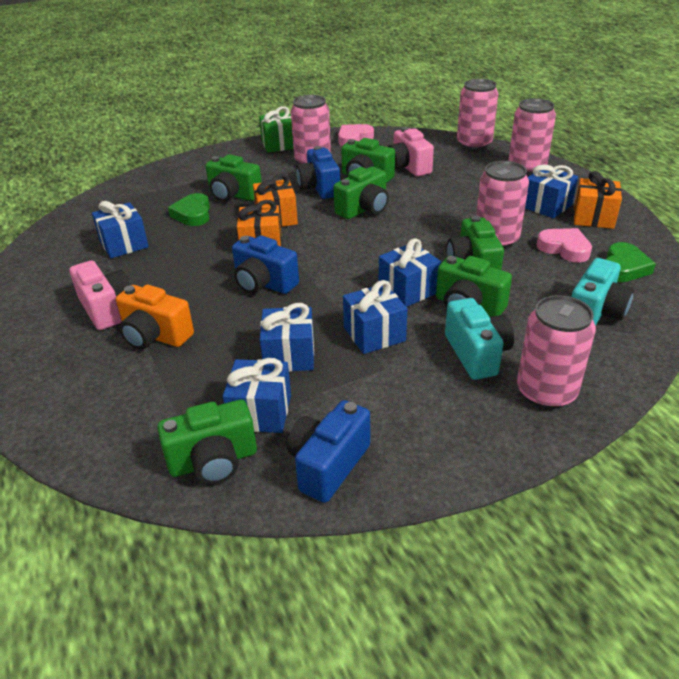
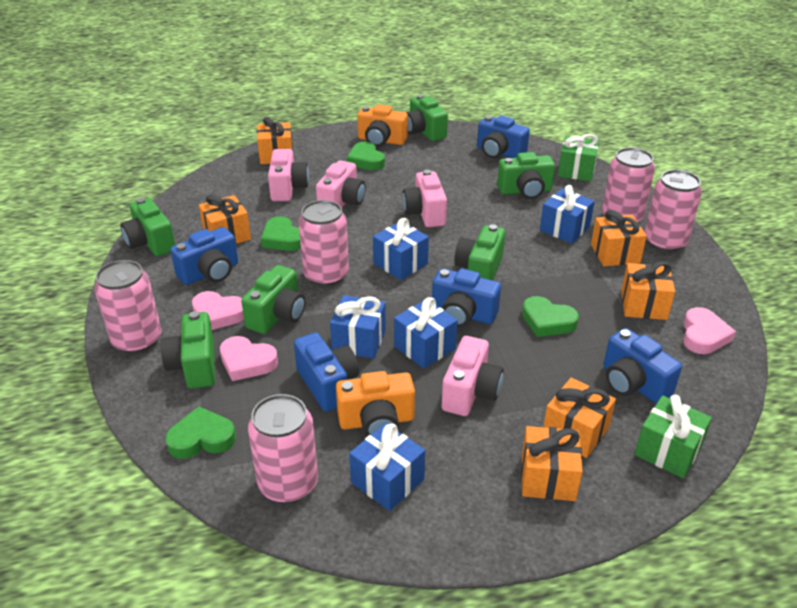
blue camera: [232,235,299,294] [287,400,370,503] [296,146,340,199] = 3 -> [170,227,238,285] [294,332,359,412] [432,268,501,327] [477,116,530,158] [604,328,682,404] = 5
blue gift: [92,201,149,258] [223,358,291,433] [260,303,314,372] [343,280,407,354] [379,238,441,307] [525,165,578,218] = 6 -> [330,295,386,359] [349,423,425,511] [373,218,429,280] [394,297,458,369] [540,185,595,243] = 5
green gift: [259,106,294,153] = 1 -> [558,134,599,181] [635,395,712,478] = 2
green heart: [168,193,210,226] [605,242,656,282] = 2 -> [165,406,236,459] [261,216,301,251] [347,142,385,170] [522,296,579,337] = 4
orange camera: [116,285,194,349] = 1 -> [336,371,415,436] [357,104,408,147] = 2
orange gift: [237,200,282,246] [253,174,298,227] [574,171,622,229] = 3 -> [199,194,251,244] [257,117,293,164] [521,426,583,501] [543,378,616,458] [591,210,647,266] [621,261,675,320] = 6
pink camera: [69,260,131,330] [388,127,434,177] = 2 -> [268,149,309,201] [316,160,366,207] [402,170,447,227] [442,336,504,416] = 4
pink heart: [338,124,374,146] [536,228,592,263] = 2 -> [192,291,244,330] [220,336,278,381] [683,307,736,354] = 3
turquoise camera: [445,298,514,380] [571,258,634,326] = 2 -> none = 0

